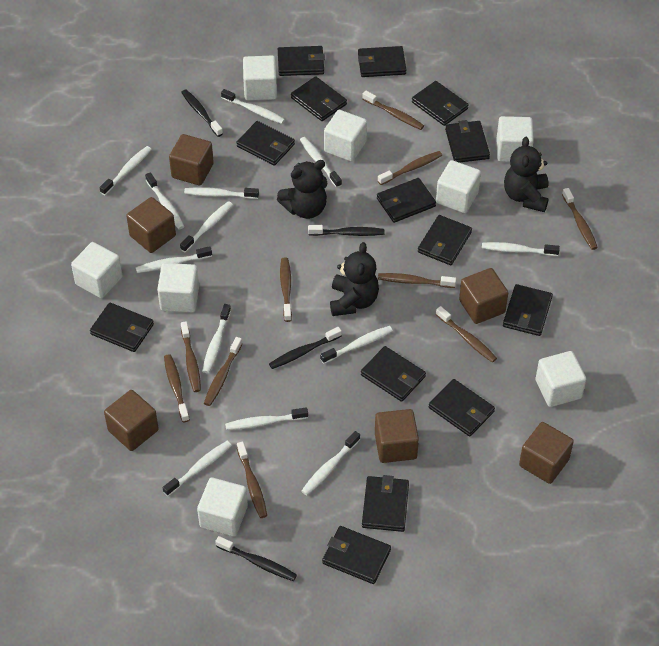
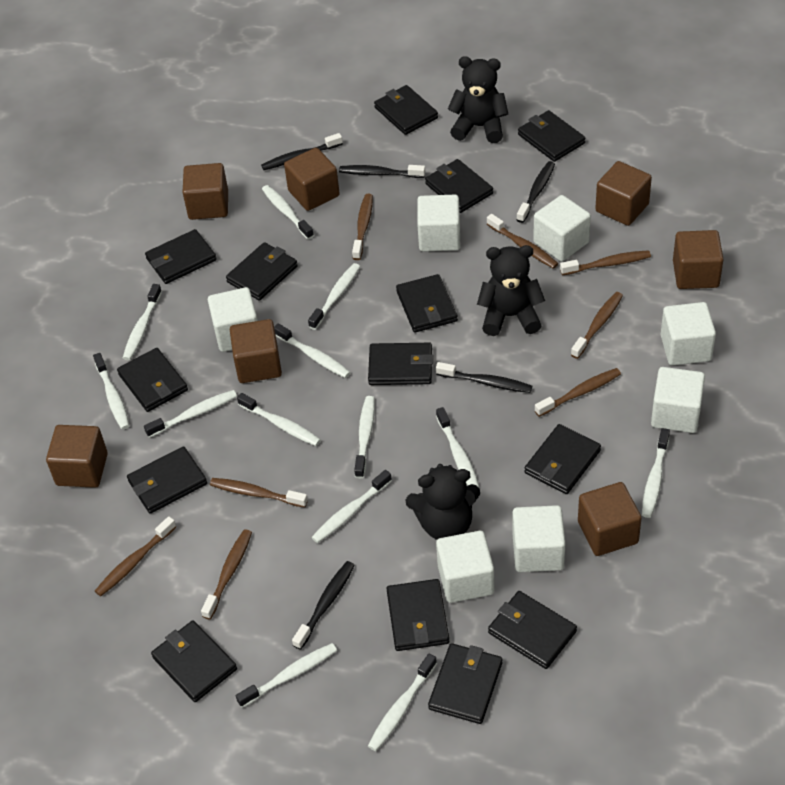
black toothbrush: [181,89,223,137] [215,536,297,581] [269,327,342,369] [308,225,384,236] = 4 -> [261,133,343,170] [292,561,355,650] [339,165,425,178] [436,362,532,393] [517,161,555,223] = 5
brown cube: [104,390,159,451] [126,197,176,253] [169,134,214,185] [375,409,419,463] [459,268,508,324] [519,422,574,484] = 6 -> [46,425,108,488] [183,163,228,220] [230,319,282,383] [284,148,340,211] [578,482,642,556] [595,161,652,226] [673,230,724,289] = 7
brown toothbrush: [164,354,190,422] [181,321,201,392] [204,337,242,406] [237,441,267,518] [280,257,292,322] [362,91,424,130] [378,151,442,185] [378,273,456,288] [436,306,497,362] [562,188,598,250] = 10 -> [95,516,176,596] [201,529,252,620] [210,478,308,508] [352,194,373,260] [487,214,558,269] [535,368,621,417] [560,250,651,275] [571,292,623,359] = 8
white cube: [71,242,122,298] [157,263,199,312] [197,477,248,537] [243,56,277,101] [324,110,367,162] [436,160,481,213] [497,116,534,162] [535,351,586,407] = 8 -> [208,287,258,352] [417,195,460,252] [436,531,494,603] [513,505,565,572] [533,195,591,261] [651,367,705,433] [661,302,716,365] = 7

